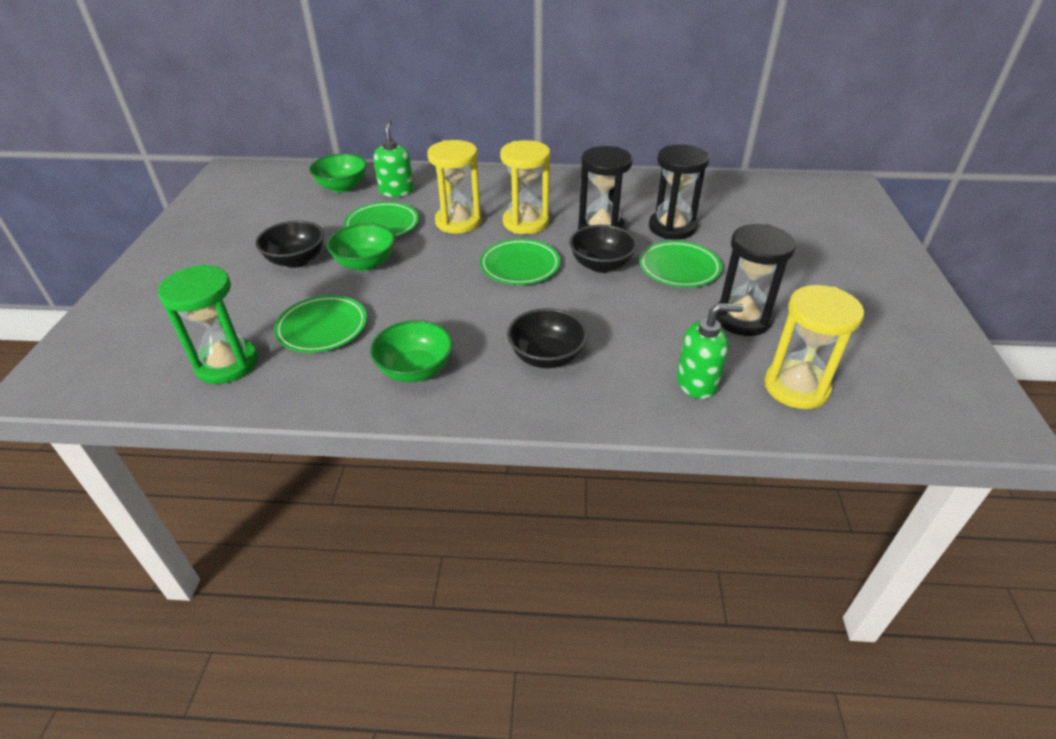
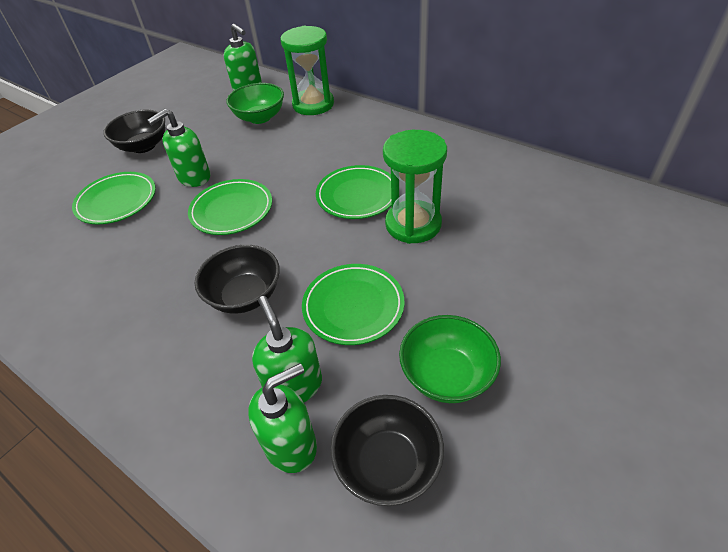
black hourglass: [578,146,633,230] [649,144,710,240] [716,224,796,336] = 3 -> none = 0
green bowl: [309,154,367,193] [327,223,395,271] [370,320,453,382] = 3 -> [226,83,284,124] [399,315,501,403] = 2
green hourglass: [158,264,258,384] = 1 -> [280,26,334,115] [383,130,447,244] = 2
green soap dispenser: [373,120,414,197] [677,303,743,399] = 2 -> [147,109,210,187] [224,24,262,91] [248,363,317,473] [252,296,322,402] = 4
yellow hourglass: [427,140,481,234] [500,140,550,234] [764,285,864,409] = 3 -> none = 0

